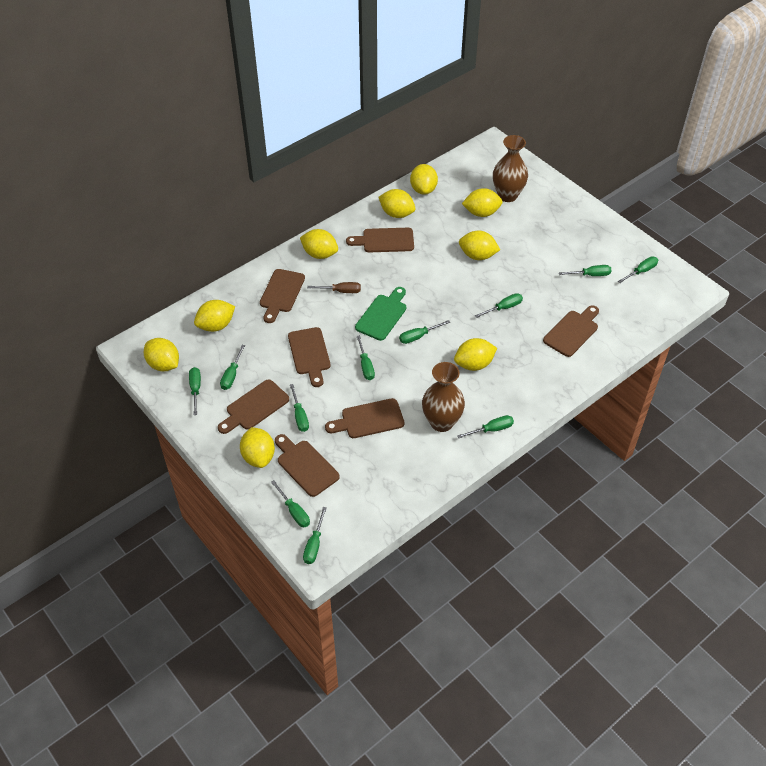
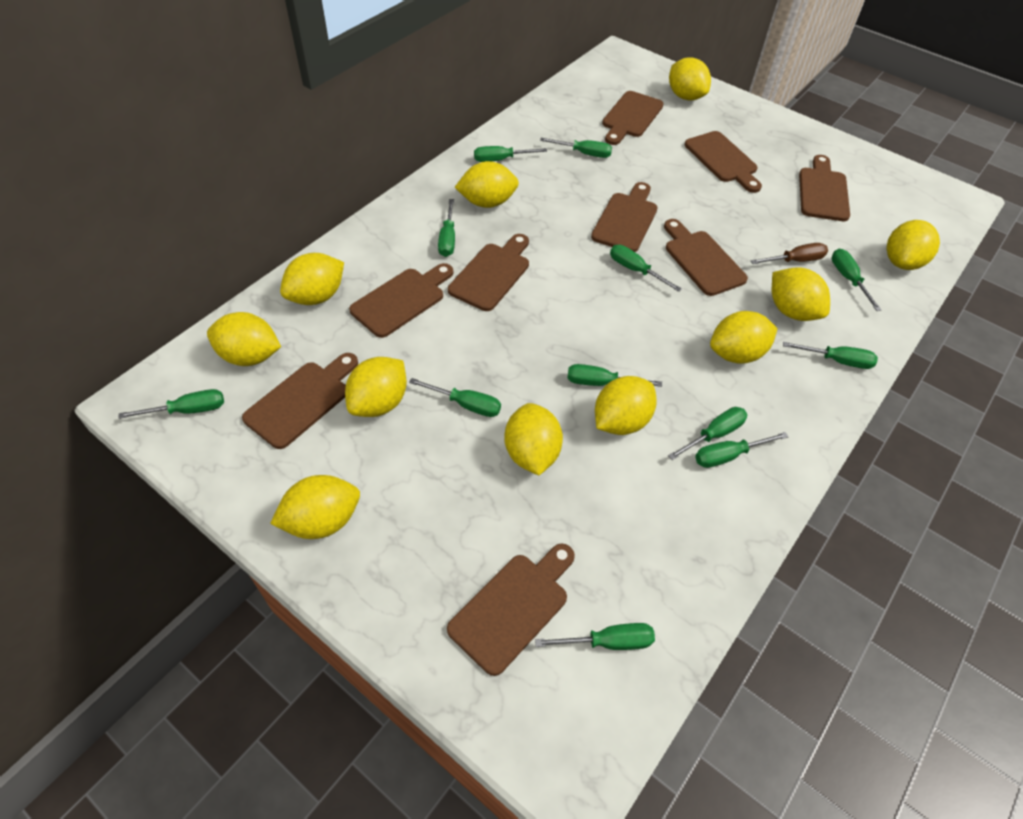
brown cutting board: [218,379,289,434] [260,269,305,323] [275,434,340,497] [288,327,330,387] [325,398,404,438] [346,228,414,252] [543,305,599,357] = 7 -> [242,353,358,449] [349,263,453,338] [447,543,575,676] [448,234,529,311] [591,182,657,252] [602,91,664,145] [664,219,748,296] [685,131,762,193] [799,155,850,221] = 9
brown vase: [422,362,465,432] [493,135,528,202] = 2 -> none = 0
green cutting board: [355,287,406,341] = 1 -> none = 0
green screwdriver: [189,367,201,415] [220,345,245,390] [271,480,310,527] [290,384,309,432] [303,507,327,564] [357,335,375,380] [399,320,450,344] [457,415,514,438] [475,293,523,318] [559,265,612,276] [618,256,658,283] = 11 -> [118,389,224,419] [409,378,501,417] [438,199,455,257] [474,146,547,162] [535,623,655,650] [540,138,612,158] [567,364,662,387] [610,245,682,292] [668,407,747,460] [695,432,788,468] [783,342,878,369] [832,249,881,311] = 12
yellow lemon: [144,338,179,371] [194,300,235,332] [240,427,275,468] [300,229,338,259] [379,189,415,218] [410,164,438,195] [454,338,497,371] [459,231,500,260] [462,188,503,217] = 9 -> [207,312,281,366] [270,475,360,539] [280,253,344,305] [345,357,407,417] [455,161,519,208] [504,403,563,475] [595,376,657,435] [669,57,711,101] [710,311,778,364] [772,267,830,321] [886,220,940,270] = 11

